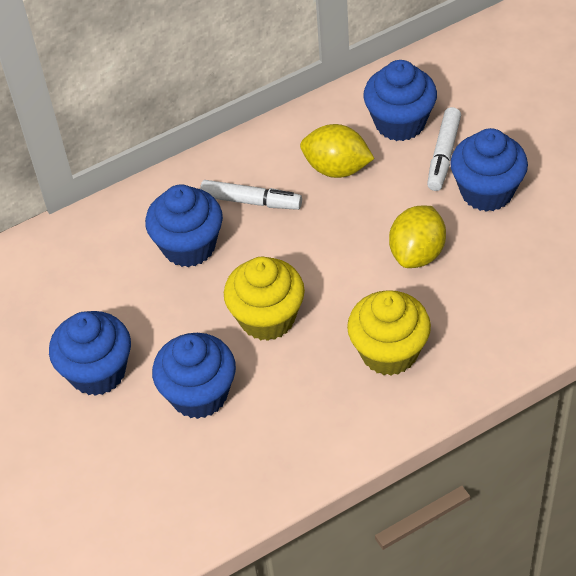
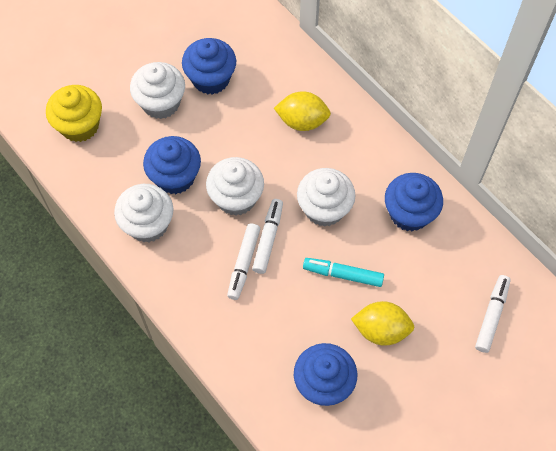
blue cupcake: [49,311,131,396] [145,184,223,267] [152,333,236,419] [363,60,437,141] [450,128,528,212] = 5 -> [143,136,201,194] [182,38,236,95] [294,343,357,406] [385,173,443,232] = 4
turquoise marker: none = 0 -> [303,258,384,287] = 1
white cupcake: none = 0 -> [114,184,173,242] [130,62,185,119] [206,157,264,216] [297,168,355,227] = 4
white marker: [200,180,302,210] [427,107,461,191] = 2 -> [227,223,260,300] [252,199,283,274] [475,275,510,353] = 3
yellow cupcake: [224,257,305,341] [347,290,431,376] = 2 -> [46,85,102,142] = 1

